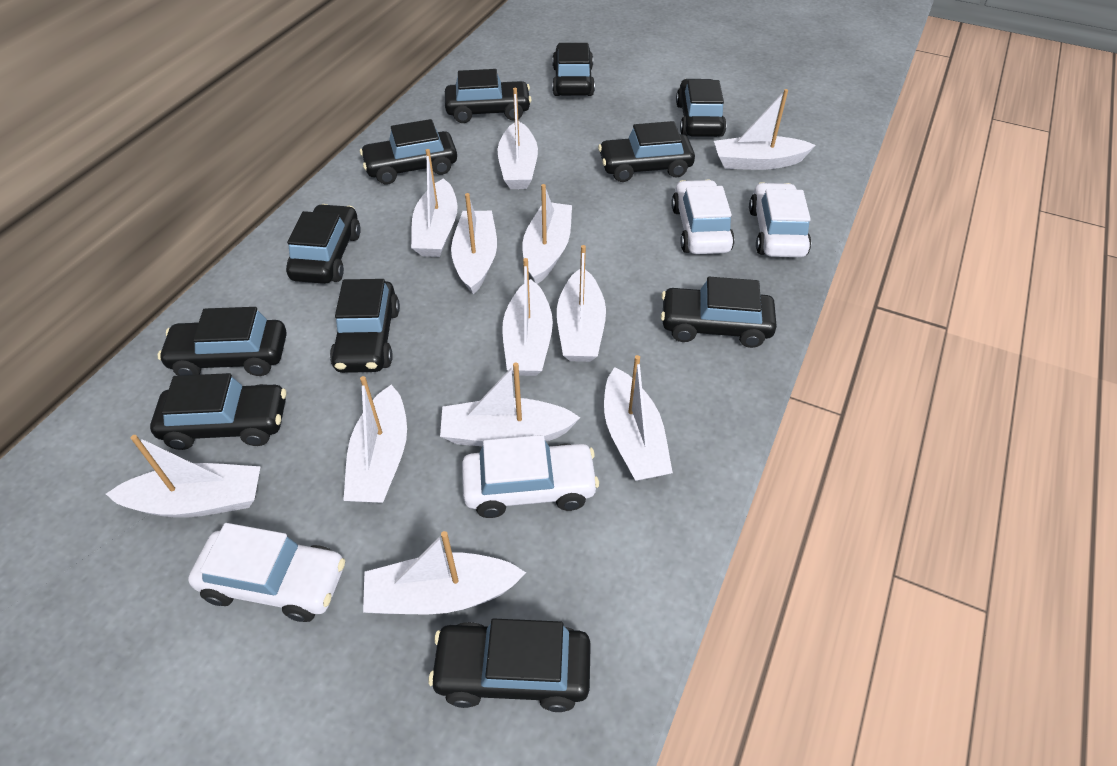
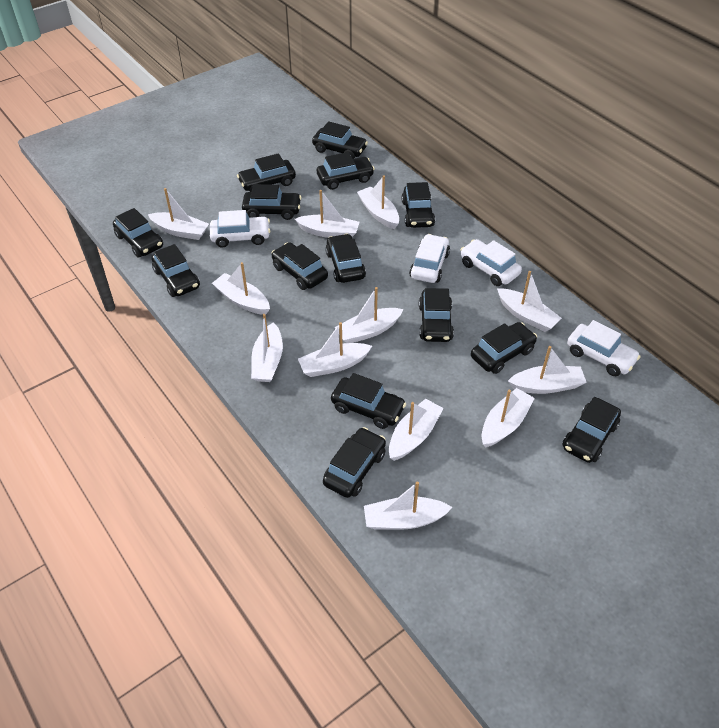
black car: [150,373,286,450] [158,307,286,376] [286,204,361,284] [330,279,400,373] [360,119,457,184] [428,618,591,712] [445,69,532,123] [552,43,595,96] [598,121,695,182] [661,277,777,348] [676,79,727,137] = 11 -> [113,208,163,257] [152,244,200,297] [237,153,296,192] [242,184,302,220] [271,242,328,290] [312,121,368,159] [317,152,375,190] [323,427,386,498] [325,234,366,283] [331,373,406,429] [402,182,435,228] [419,288,454,342] [471,322,537,374] [563,397,621,463] = 14

